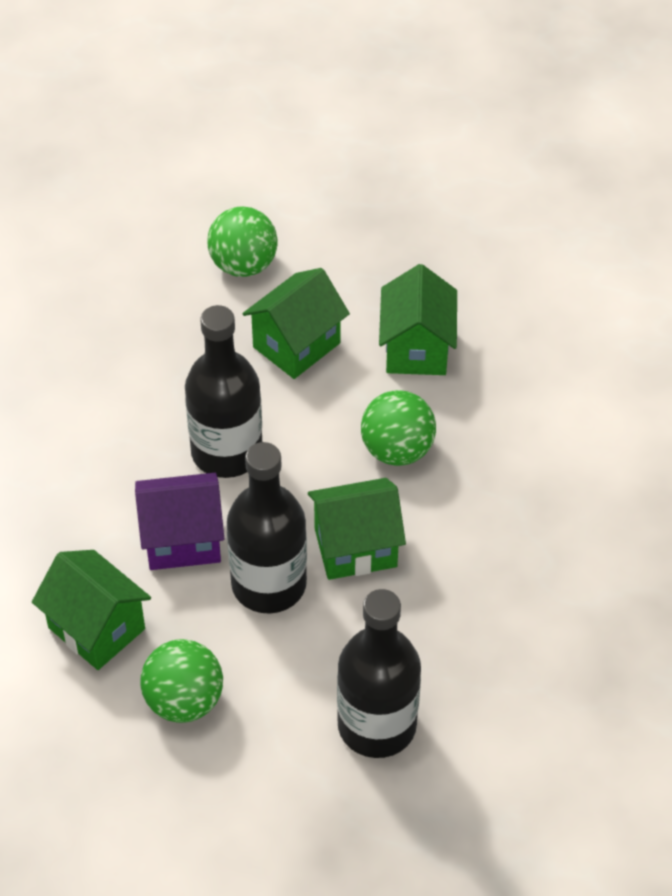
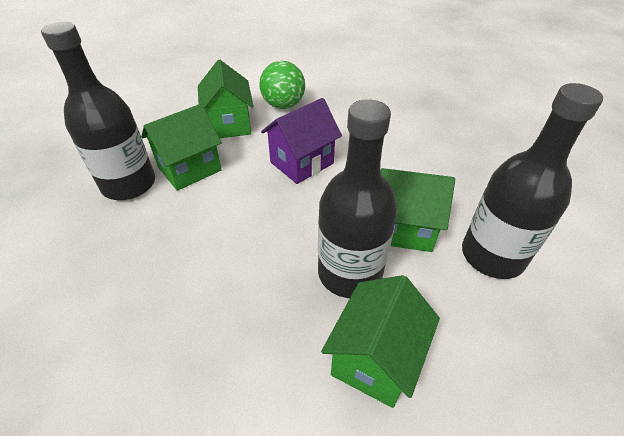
green ball: [140,639,223,723] [207,206,278,277] [361,390,436,466] = 3 -> [259,61,305,109] = 1

